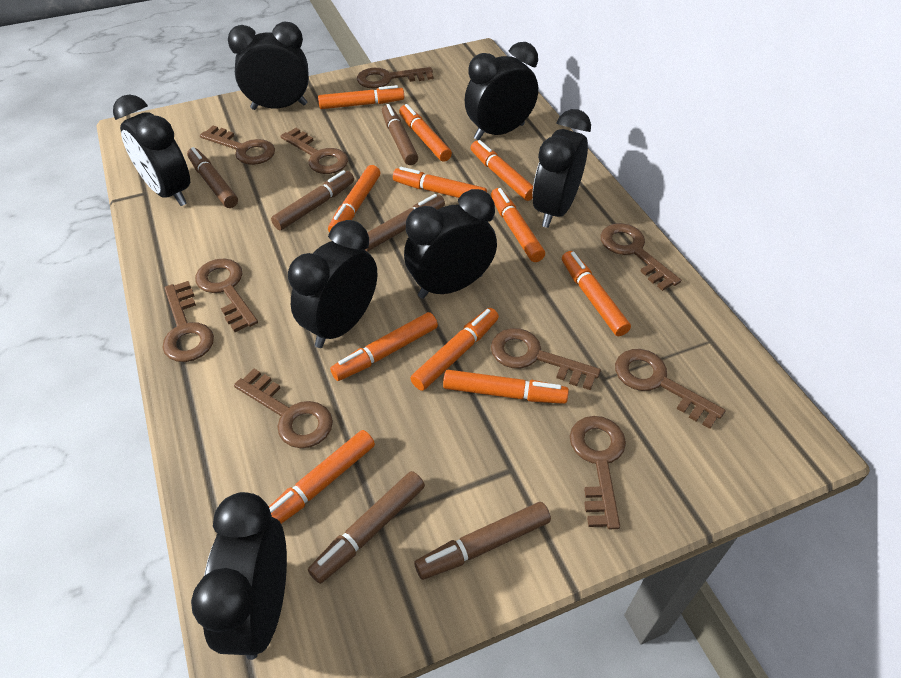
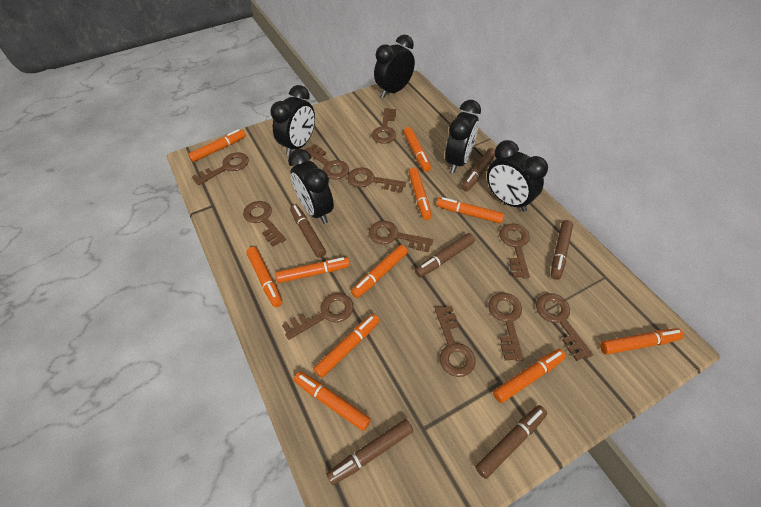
black clock: [113,94,190,206] [191,492,287,660] [228,22,309,110] [288,220,377,348] [404,189,497,299] [465,42,538,140] [532,109,591,228] = 7 -> [270,85,315,156] [288,149,334,224] [374,34,415,98] [445,100,481,173] [487,140,548,212] = 5
brown key: [162,281,214,362] [195,258,258,332] [200,126,275,165] [234,369,333,448] [281,128,348,174] [357,67,433,88] [491,328,601,390] [570,416,626,529] [600,223,681,291] [615,349,725,429] = 10 -> [192,152,249,185] [243,201,286,247] [282,293,353,340] [305,144,349,179] [348,167,406,193] [369,221,433,252] [372,108,396,144] [435,306,476,377] [488,293,524,361] [499,223,530,279] [536,293,593,361] = 11

